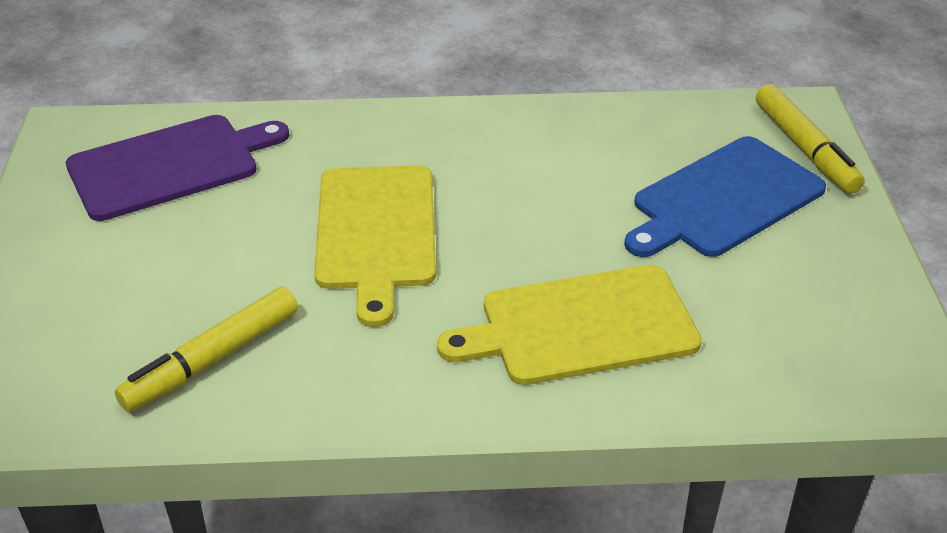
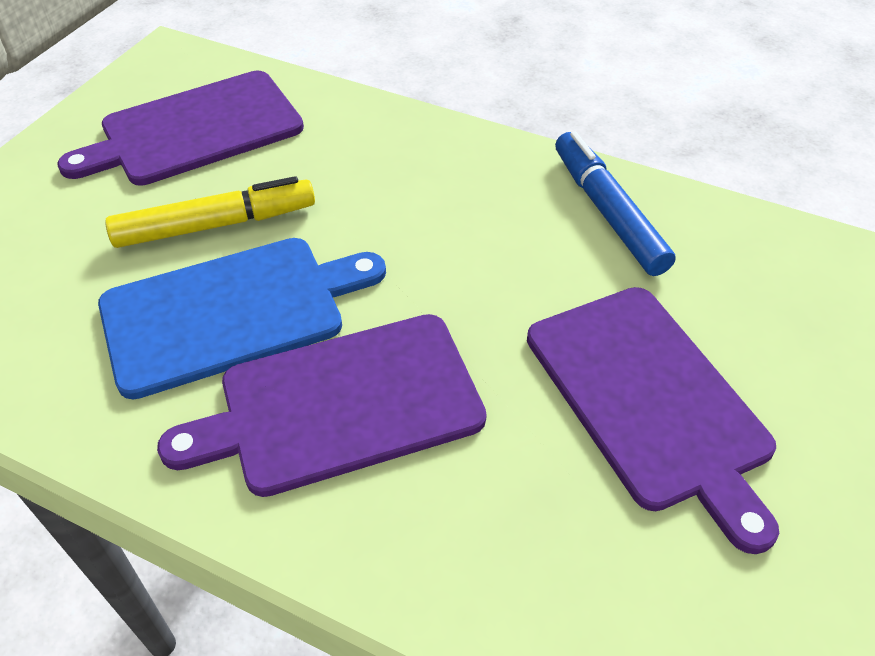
blue marker: none = 0 -> [555,131,676,276] = 1
purple cutting board: [66,115,289,221] = 1 -> [57,71,304,186] [157,314,487,497] [527,287,779,554] = 3
yellow cutting board: [314,166,436,327] [437,265,702,385] = 2 -> none = 0
yellow marker: [115,287,298,412] [756,84,865,194] = 2 -> [105,176,315,248] = 1

